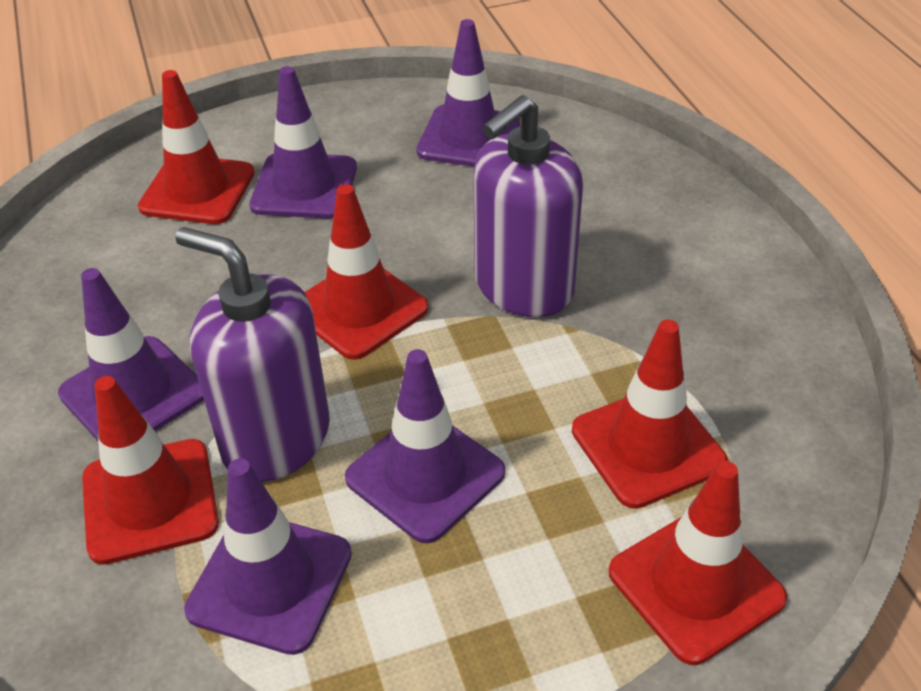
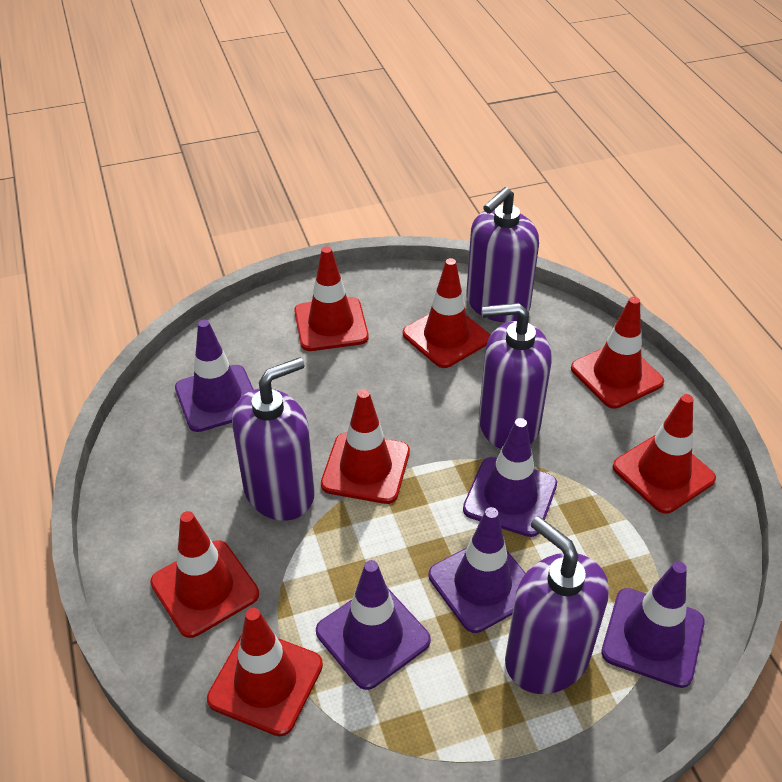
purple soap dispenser: [175,227,330,482] [473,95,583,317] = 2 -> [232,357,315,521] [466,187,539,322] [479,303,551,449] [505,516,609,694] = 4
red traffic cone: [82,376,219,565] [138,70,255,224] [305,184,429,360] [572,319,728,509] [609,461,787,665] = 5 -> [150,511,259,638] [207,608,323,736] [294,246,369,351] [321,389,410,504] [403,258,490,368] [571,297,664,409] [613,394,716,514] = 7

